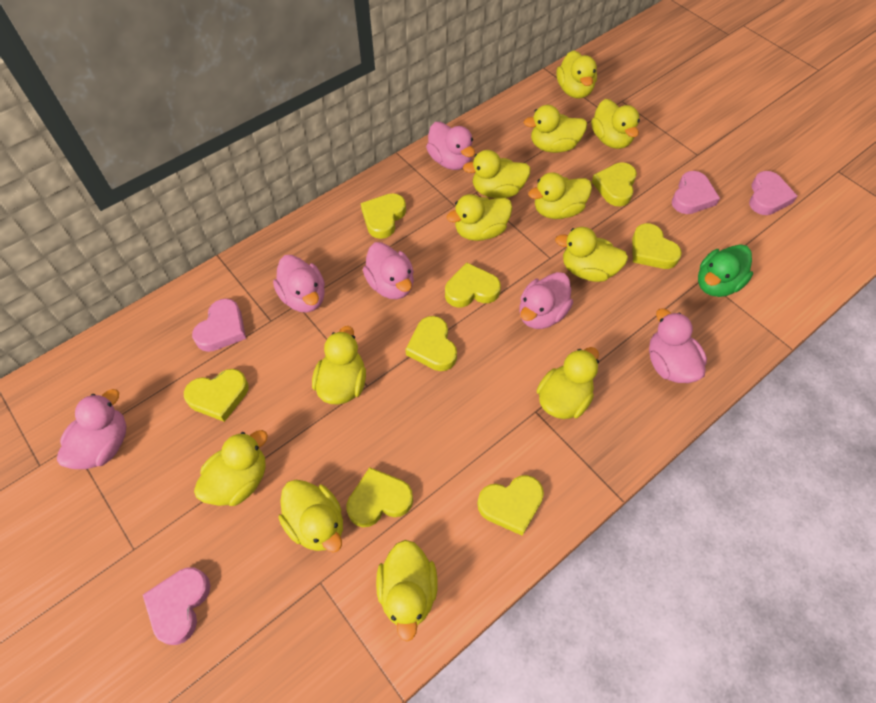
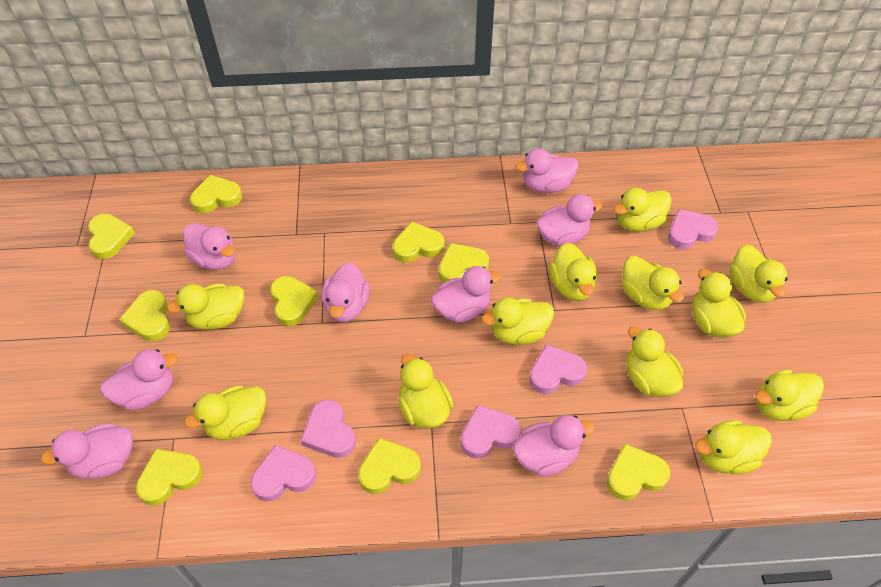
green duck: [698,244,753,297] = 1 -> none = 0
pink duck: [57,389,126,469] [273,255,325,313] [363,242,414,299] [426,122,475,170] [519,272,573,329] [649,309,707,383] = 6 -> [41,423,133,479] [100,349,178,411] [183,223,236,270] [322,262,370,322] [431,266,501,323] [513,415,595,476] [516,148,578,193] [536,194,603,246] = 8
pink heart: [143,567,210,645] [192,298,246,352] [672,171,720,214] [749,171,798,215] = 4 -> [251,445,316,501] [301,399,356,458] [461,405,521,459] [529,345,587,394] [668,209,719,250] = 5
yellow heart: [184,369,249,422] [346,467,413,527] [361,193,406,239] [405,316,457,371] [445,262,501,308] [477,475,544,536] [592,162,637,207] [632,223,682,269] = 8 -> [88,214,135,259] [119,290,170,342] [136,449,203,506] [190,175,242,213] [270,276,318,326] [358,438,421,494] [393,222,444,263] [439,243,489,283] [607,444,671,500] = 9

